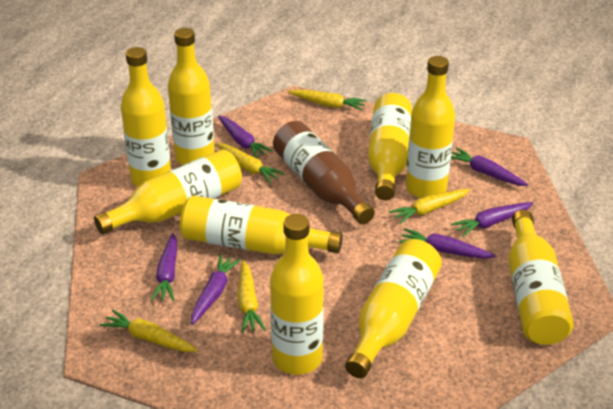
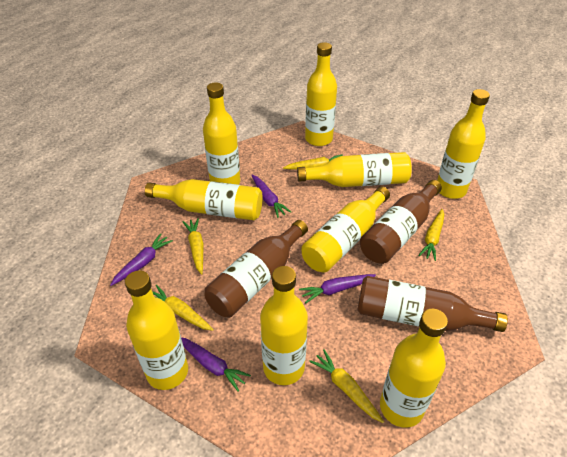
brown bottle: [273,121,375,224] = 1 -> [204,220,308,317] [357,276,508,332] [360,180,442,264] = 3
purple carrot: [151,233,177,301] [191,254,241,325] [218,115,272,158] [399,228,496,259] [451,148,528,186] [451,202,533,237] = 6 -> [110,233,173,286] [181,337,251,392] [252,175,291,218] [299,274,376,303] = 4

